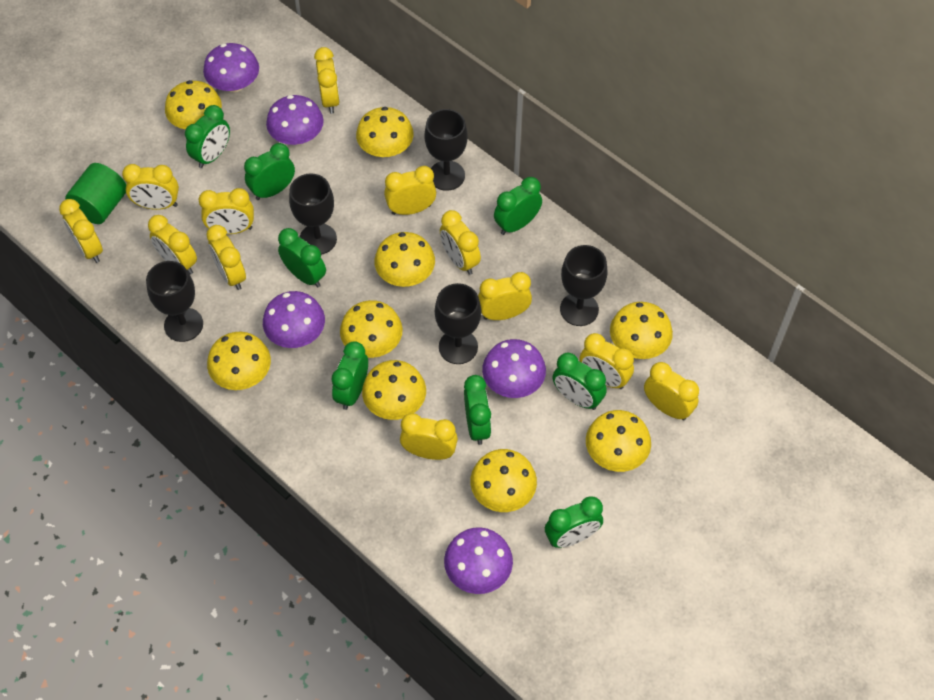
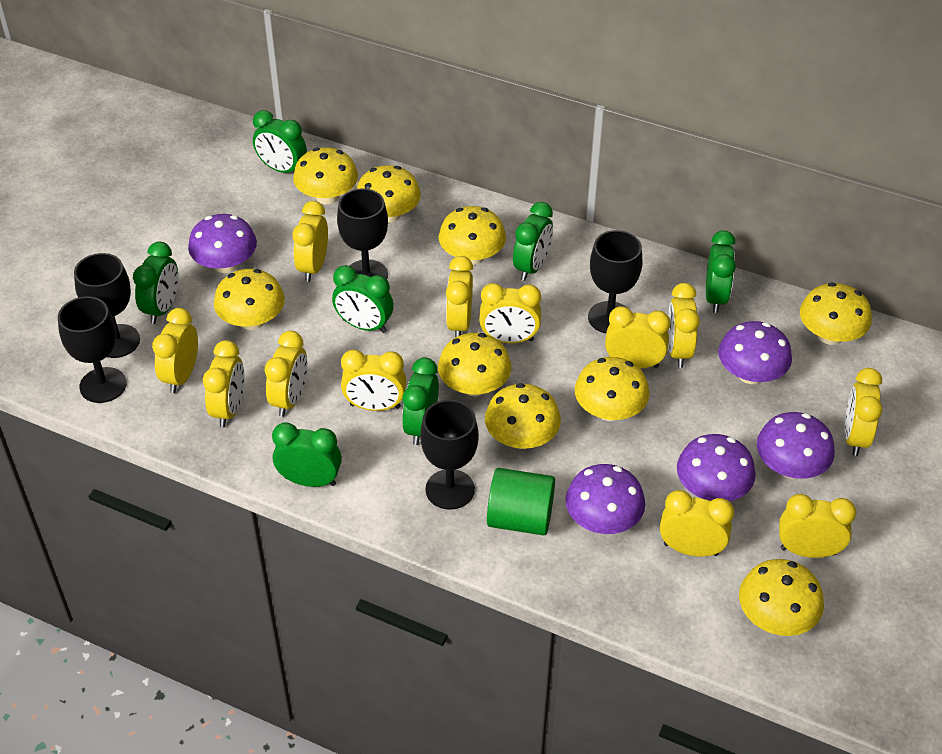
green clock: [185,105,230,168] [244,143,295,200] [278,228,326,288] [332,341,368,410] [464,375,491,445] [494,177,542,235] [545,496,603,548] [553,353,607,410] = 8 -> [133,242,178,324] [253,110,307,173] [272,422,342,487] [332,265,394,333] [402,357,439,445] [513,202,553,281] [706,230,736,313] = 7

